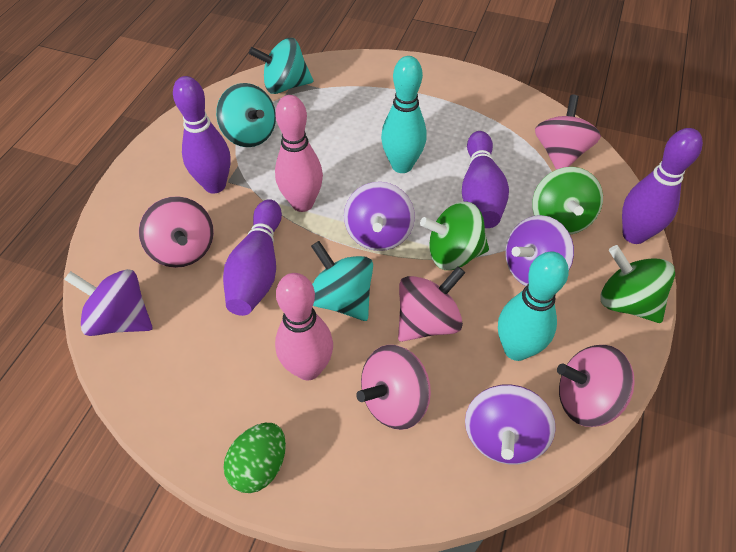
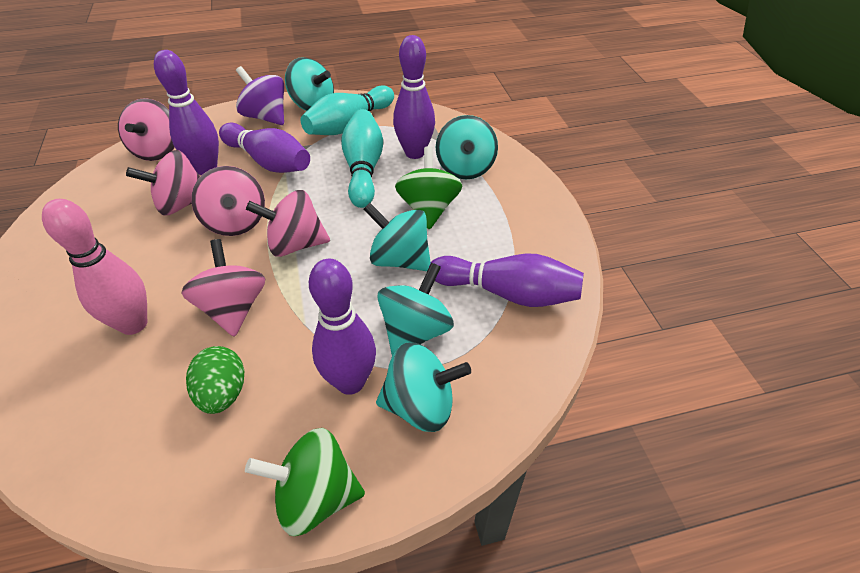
green spinning top: [420,201,489,270] [532,167,603,235] [600,245,675,323] = 3 -> [245,428,365,536] [395,146,462,229] = 2
pink bowling pin: [275,95,323,212] [275,273,333,380] = 2 -> [42,199,147,335] = 1
purple bowling pin: [173,76,231,194] [223,199,282,316] [462,131,509,228] [622,128,703,244] = 4 -> [154,50,219,175] [219,123,310,173] [309,259,376,395] [393,35,435,159] [429,254,584,307] = 5
purple spinning top: [64,269,152,336] [344,182,415,251] [465,384,556,464] [505,215,574,286] = 4 -> [236,66,284,125] = 1
turquoise spinning top: [216,83,276,147] [249,38,313,94] [311,241,373,321] = 3 -> [285,57,334,111] [363,203,431,271] [376,342,471,432] [377,263,454,355] [436,115,498,179] = 5

